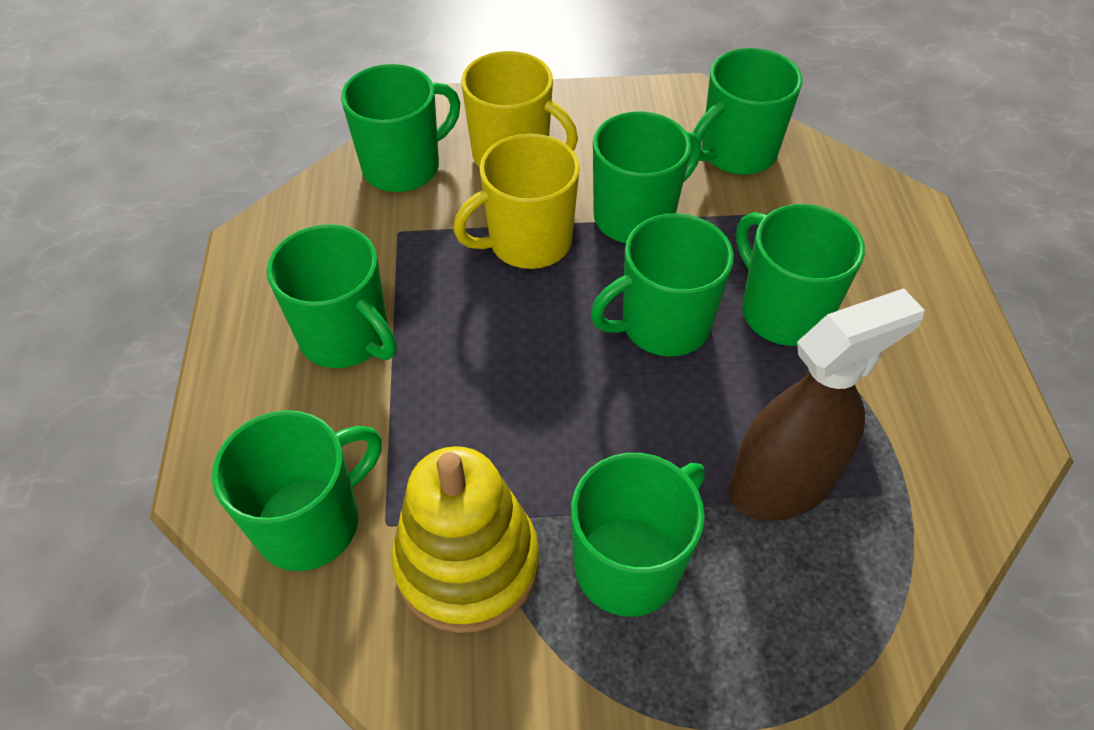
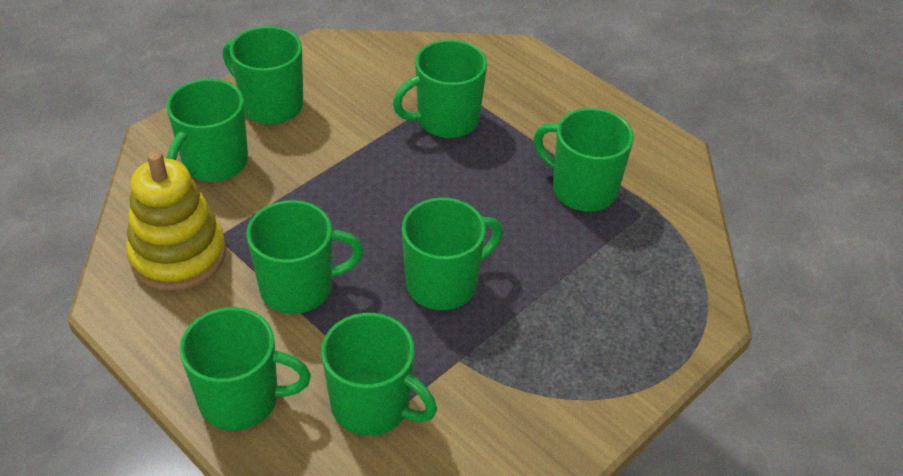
brown spray bottle: [729,288,925,521] = 1 -> none = 0
yellow mug: [453,134,580,269] [461,51,578,167] = 2 -> none = 0

